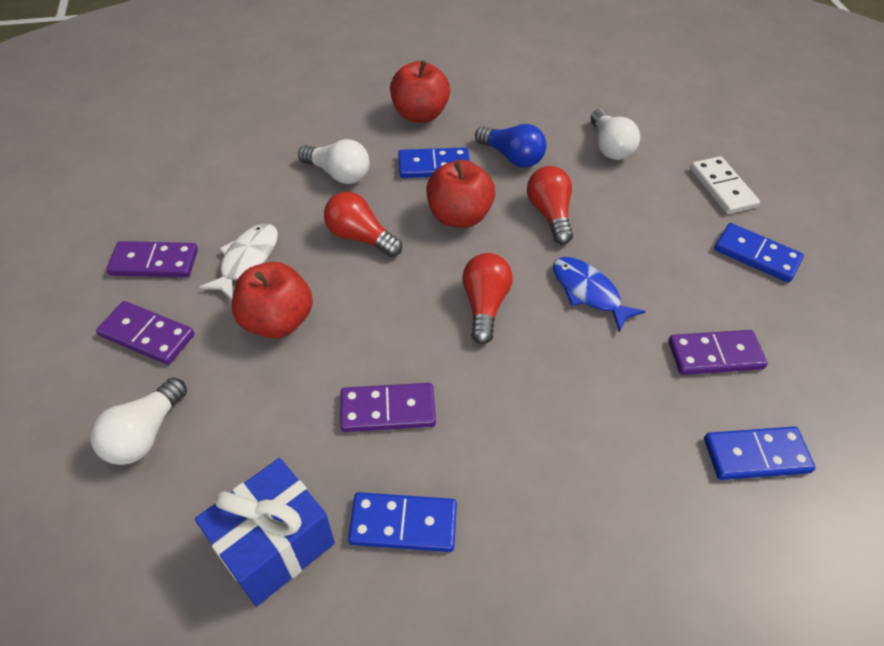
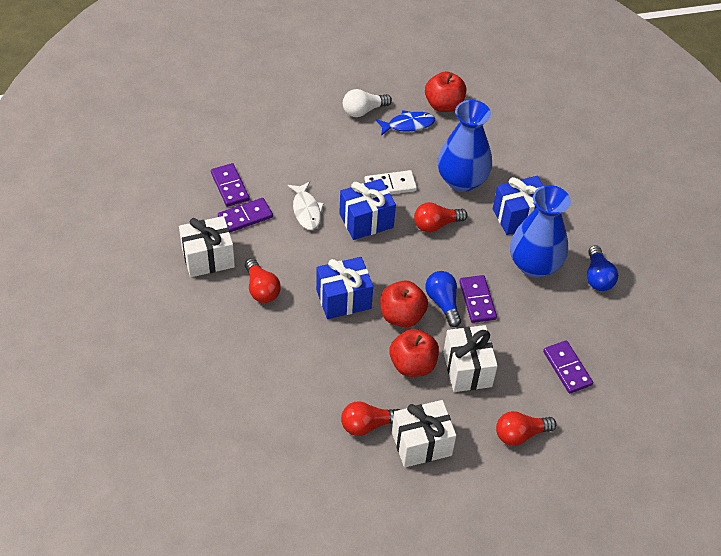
blue domino: [348,492,457,552] [398,147,470,178] [704,426,815,480] [714,223,804,283] = 4 -> none = 0
blue gift: [195,458,335,607] = 1 -> [316,257,373,319] [339,179,396,240] [493,176,543,235] = 3
blue light bulb: [475,124,546,168] = 1 -> [425,271,461,327] [587,245,618,291] = 2
blue vase: none = 0 -> [437,100,492,192] [510,185,571,278] = 2
red light bulb: [324,192,402,257] [462,253,512,344] [527,166,573,245] = 3 -> [245,258,281,303] [341,401,400,436] [414,202,468,232] [496,411,557,446] = 4
white gift: none = 0 -> [179,216,235,277] [392,400,456,468] [443,325,498,392] = 3
white light bulb: [90,378,187,465] [298,139,370,184] [591,109,640,160] = 3 -> [343,89,392,117] = 1

